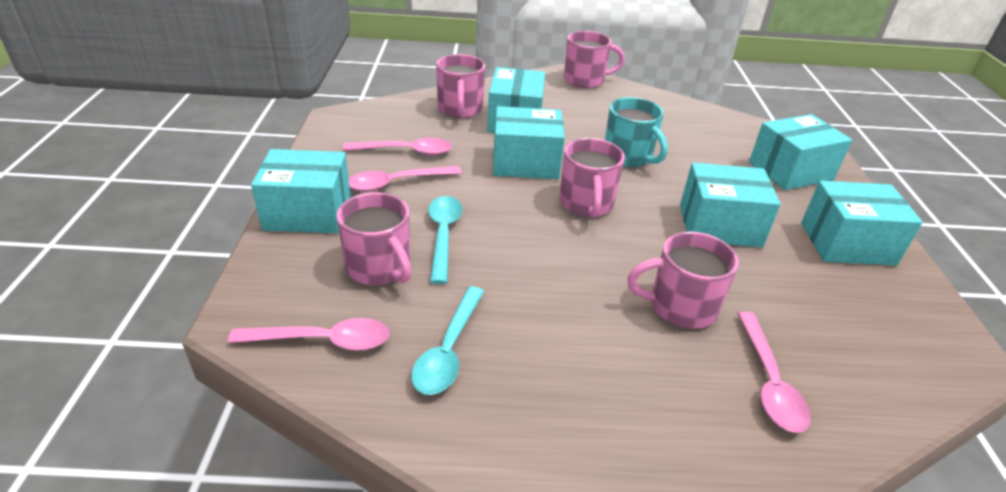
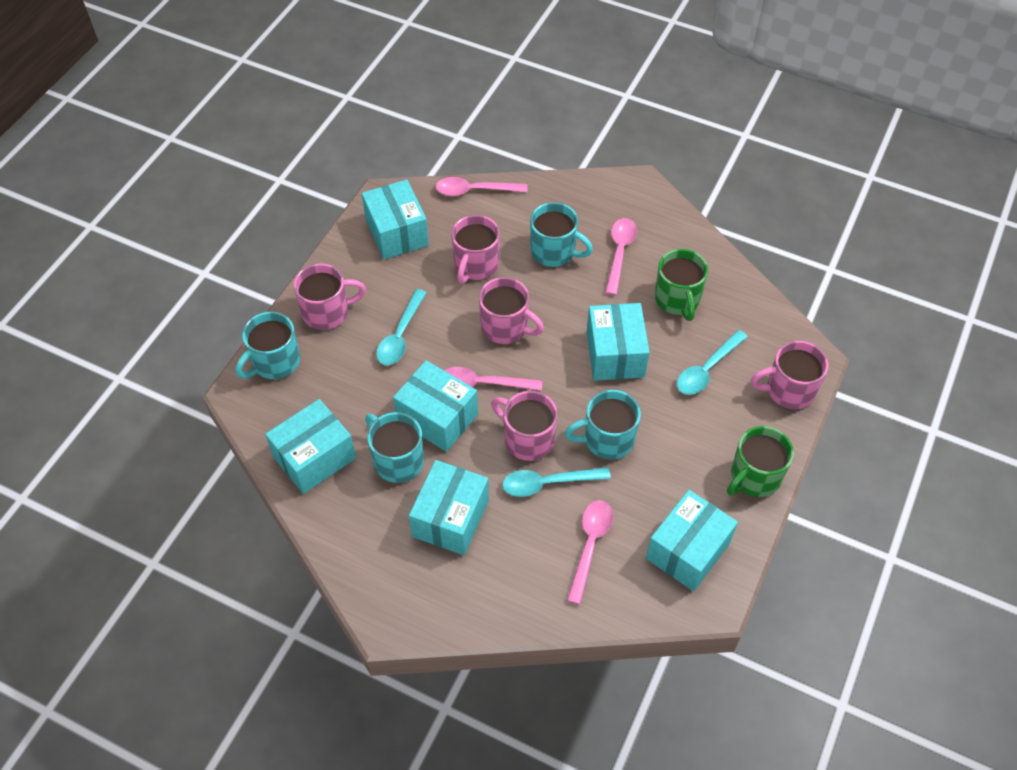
green mug: none = 0 -> [655,249,708,321] [727,426,794,497] = 2
turquoise mug: [605,97,668,167] = 1 -> [236,312,300,379] [365,412,424,483] [530,202,593,267] [565,390,641,460] = 4
turquoise spoon: [411,286,484,395] [428,196,462,284] = 2 -> [376,289,427,365] [502,467,611,497] [677,330,748,395] = 3

